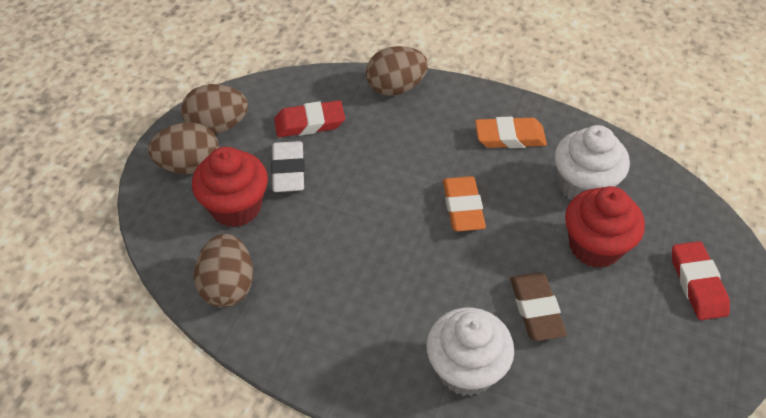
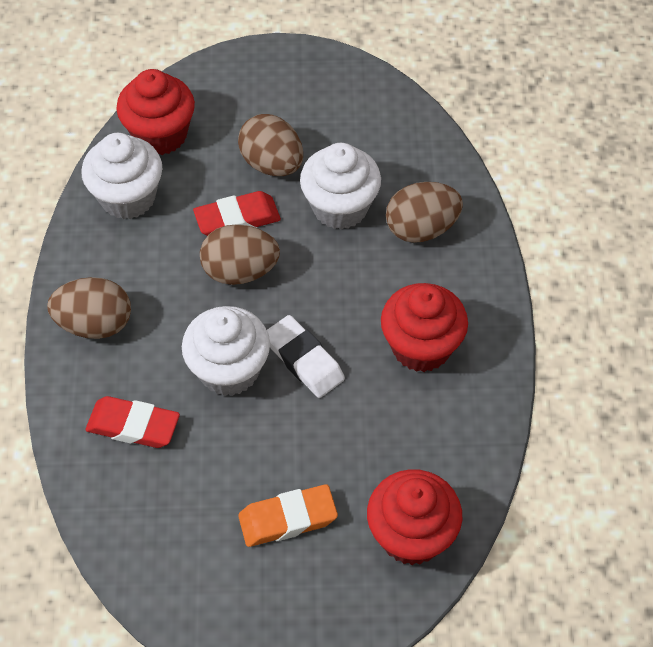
brown eraser: [510,272,567,341] = 1 -> none = 0
orange eraser: [443,176,486,231] [475,117,547,148] = 2 -> [238,484,338,547] = 1
red cupcake: [192,147,268,227] [565,186,645,268] = 2 -> [116,69,195,155] [367,469,462,565] [381,283,468,372] = 3
white cupcake: [426,308,514,396] [555,125,630,200] = 2 -> [81,133,162,219] [182,306,270,396] [300,143,381,230] = 3

